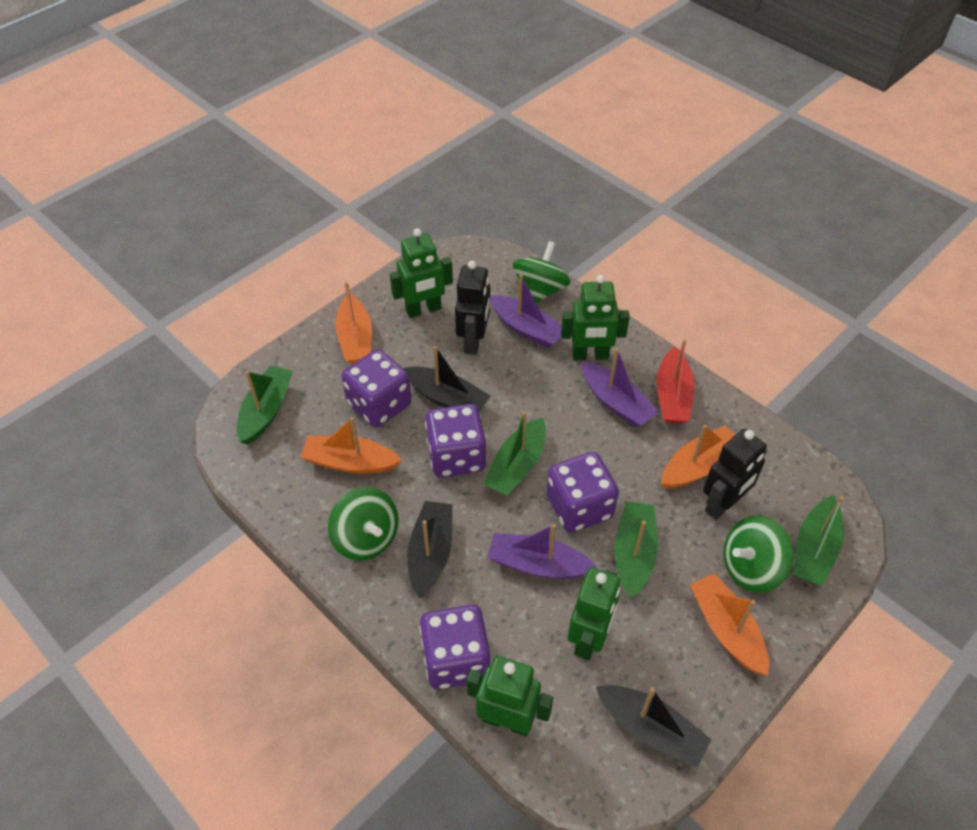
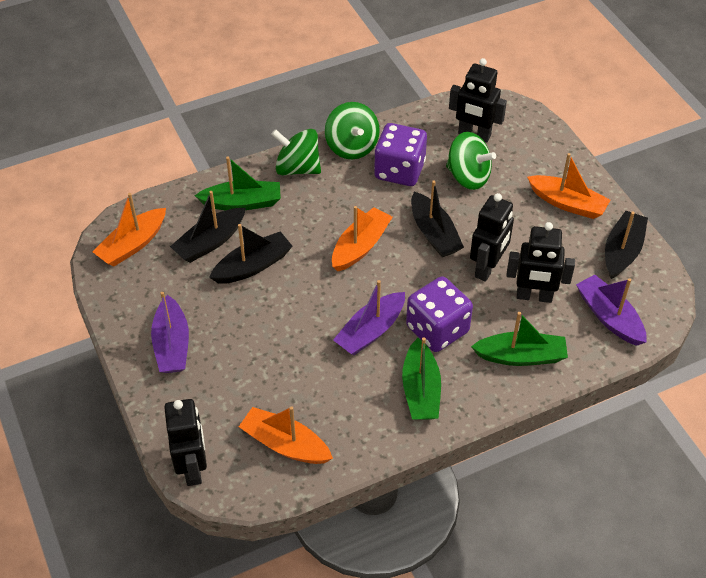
black boat: [403,346,490,412] [407,501,452,598] [596,685,712,767] = 3 -> [170,191,246,263] [209,224,293,284] [411,180,464,257] [605,211,648,279] = 4
black robot: [455,261,490,355] [703,429,767,520] = 2 -> [164,399,207,486] [449,58,507,143] [470,193,514,281] [506,222,575,303] = 4
green boat: [237,365,293,445] [483,411,546,496] [614,501,658,598] [793,495,844,586] = 4 -> [194,156,281,210] [402,337,441,420] [471,312,568,366] = 3
green robot: [390,228,453,318] [467,656,553,736] [561,275,630,360] [568,567,621,660] = 4 -> none = 0
purple dice: [341,349,411,427] [420,605,491,689] [425,404,486,478] [546,452,619,533] = 4 -> [374,123,427,186] [406,276,473,352] = 2
red boat: [656,339,695,424] = 1 -> none = 0

